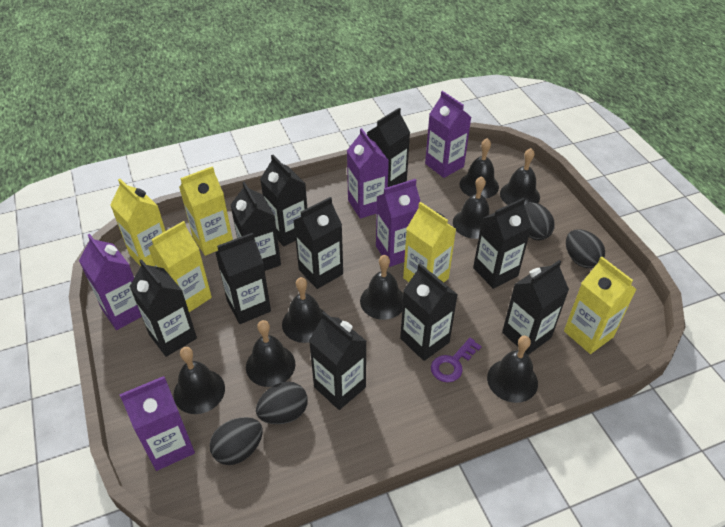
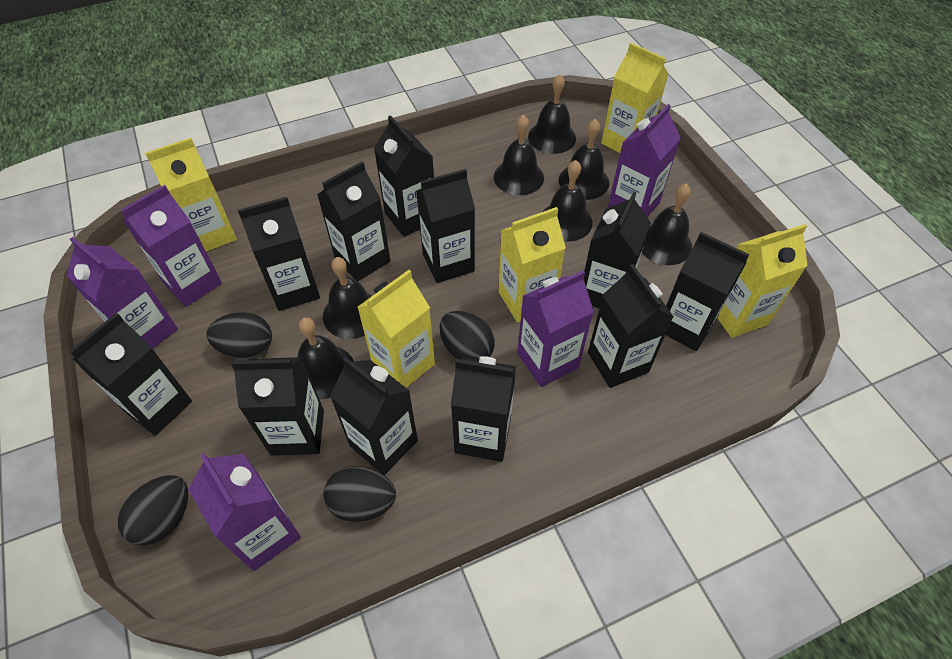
black bell: [173,347,225,414] [246,320,295,387] [282,277,323,343] [360,255,403,320] [453,176,489,239] [460,138,499,199] [487,336,538,403] [500,148,540,205] = 8 -> [298,318,354,399] [323,257,372,339] [494,115,544,195] [528,74,576,154] [542,160,593,241] [559,119,609,200] [642,183,692,265] = 7
black carton: [130,259,197,357] [215,233,271,324] [231,181,281,271] [260,155,307,246] [293,197,343,289] [309,311,366,410] [367,108,410,187] [400,263,458,361] [473,198,532,289] [502,260,569,355] = 10 -> [69,313,192,436] [231,357,324,456] [238,197,320,311] [317,161,391,281] [330,357,418,475] [374,115,434,237] [416,169,475,283] [451,356,516,462] [584,191,651,308] [588,264,674,388] [666,232,750,351] = 11
purple key: [431,338,482,382] = 1 -> none = 0

